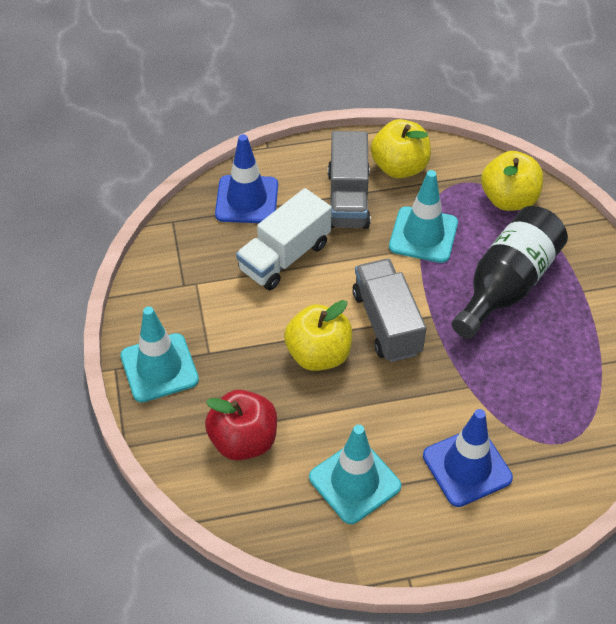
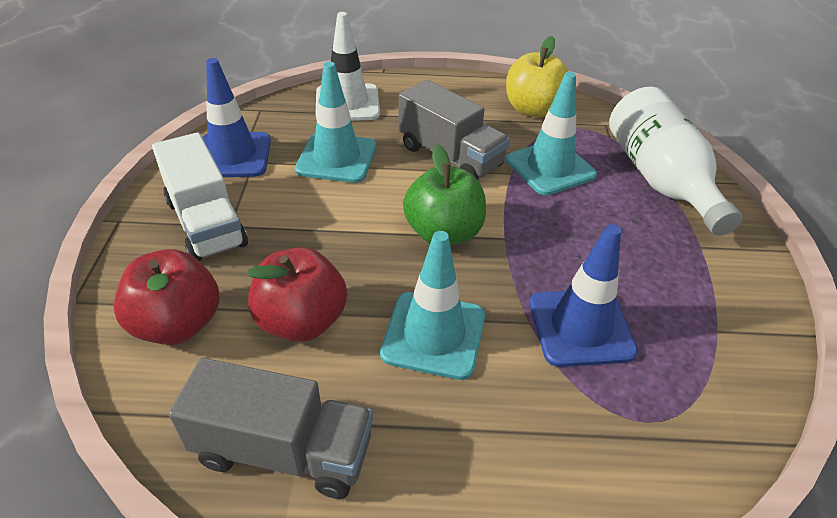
black bottle: [452,206,568,339] = 1 -> none = 0
green apple: none = 0 -> [403,144,486,246] = 1
red apple: [205,390,277,461] = 1 -> [114,249,220,345] [247,247,347,342] = 2
white bottle: none = 0 -> [609,87,742,236] = 1
white traffic cone: none = 0 -> [316,12,380,121] = 1
yellow apple: [284,300,352,371] [371,119,431,178] [481,151,543,211] = 3 -> [506,36,569,117] = 1

